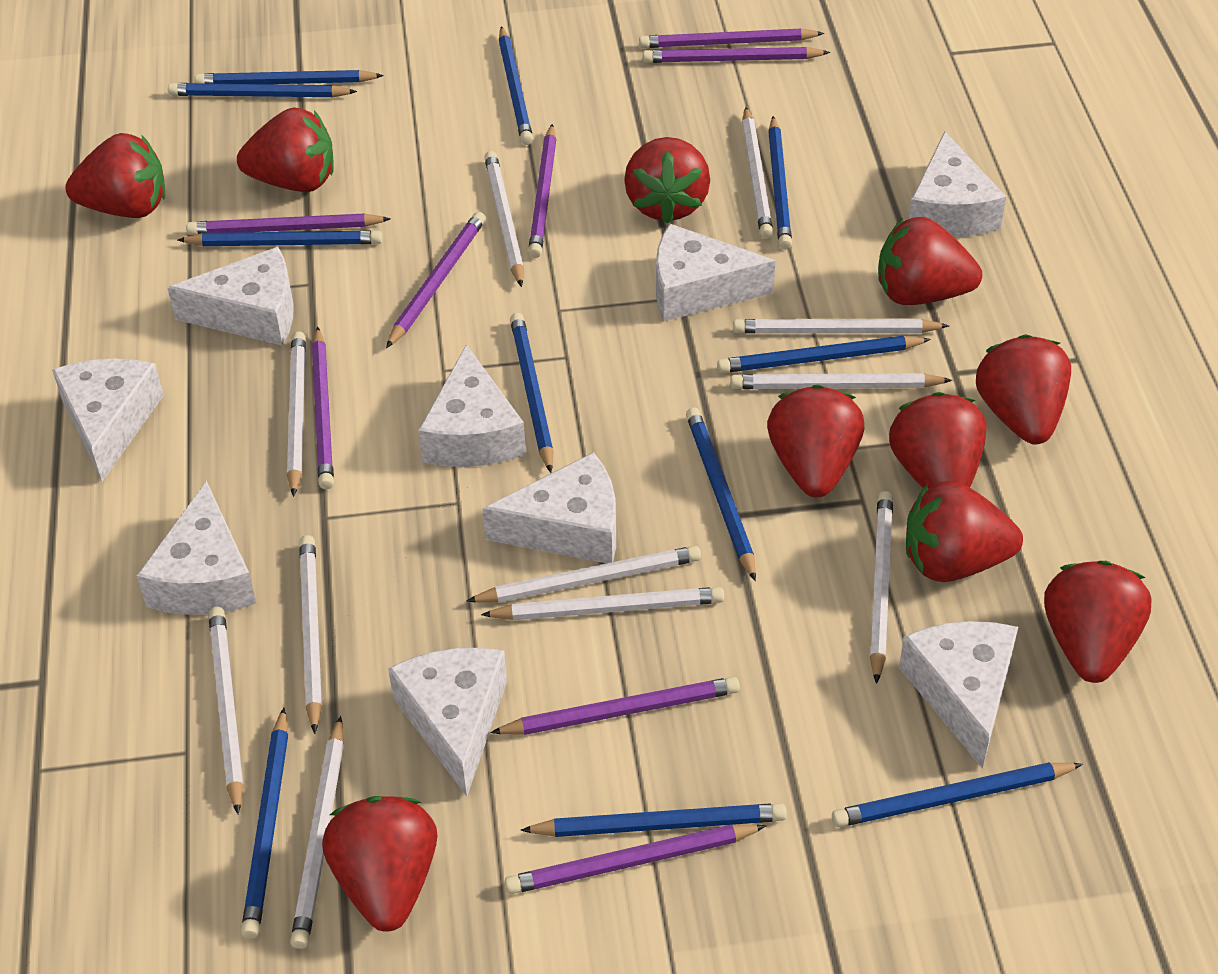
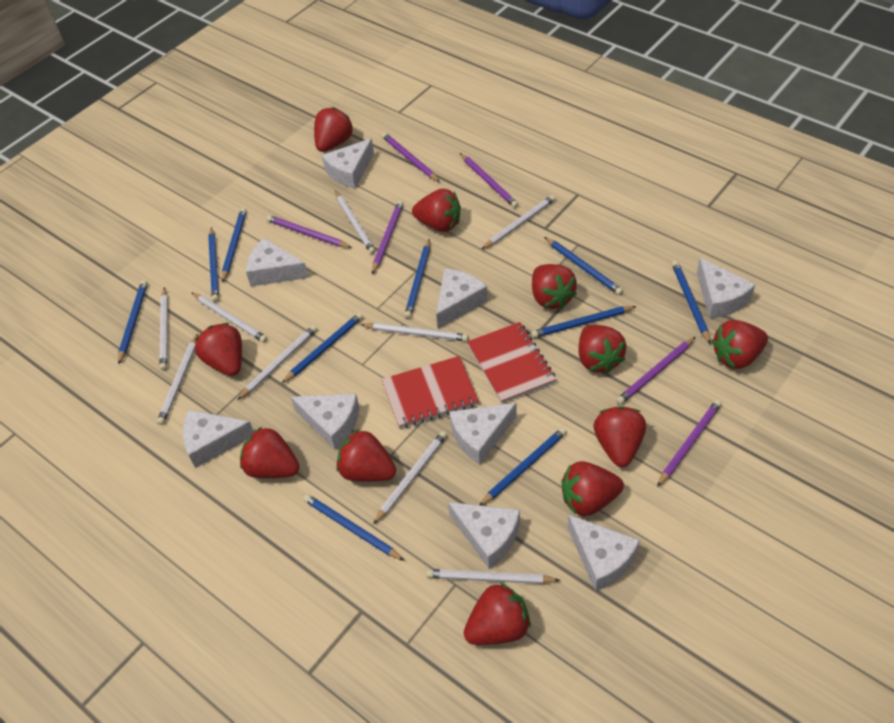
blue pencil: [168,83,357,97] [178,230,382,246] [194,70,384,84] [241,707,288,938] [499,26,533,145] [510,313,554,473] [521,803,786,837] [686,408,756,581] [717,336,931,373] [768,116,792,250] [832,762,1083,827] = 11 -> [118,280,148,365] [208,227,219,302] [222,208,247,283] [282,313,363,383] [303,494,405,561] [404,239,430,319] [480,427,567,506] [531,306,636,338] [544,237,623,295] [672,261,710,344] = 10
purple pencil: [186,213,391,235] [312,327,334,489] [386,212,486,348] [490,677,740,735] [505,824,766,894] [528,124,556,258] [639,28,824,48] [643,47,830,63] = 8 -> [266,215,352,248] [372,201,404,274] [382,132,440,182] [460,153,519,208] [616,337,695,405] [657,400,722,487] = 6
red notebook: none = 0 -> [382,356,479,428] [467,322,556,404] = 2
red strawberry: [65,133,165,218] [237,107,334,192] [322,796,437,932] [624,137,710,224] [767,385,864,497] [878,217,982,305] [889,392,986,488] [906,481,1023,582] [976,334,1071,444] [1044,561,1152,683] = 10 -> [195,323,242,376] [240,427,299,478] [314,107,353,152] [336,429,396,482] [412,189,461,232] [464,583,531,645] [532,264,577,309] [561,461,624,516] [578,325,626,373] [594,406,646,467] [712,320,768,369] = 11
white pencil: [209,607,243,814] [287,331,306,497] [290,716,344,949] [299,535,322,734] [466,546,701,603] [481,587,724,620] [484,151,524,287] [730,373,952,389] [733,319,949,333] [742,107,773,239] [870,491,893,684] = 11 -> [157,333,198,425] [160,287,168,371] [191,292,268,343] [237,325,317,400] [335,191,376,254] [360,323,468,341] [373,431,447,524] [426,569,560,584] [481,195,555,250] = 9

